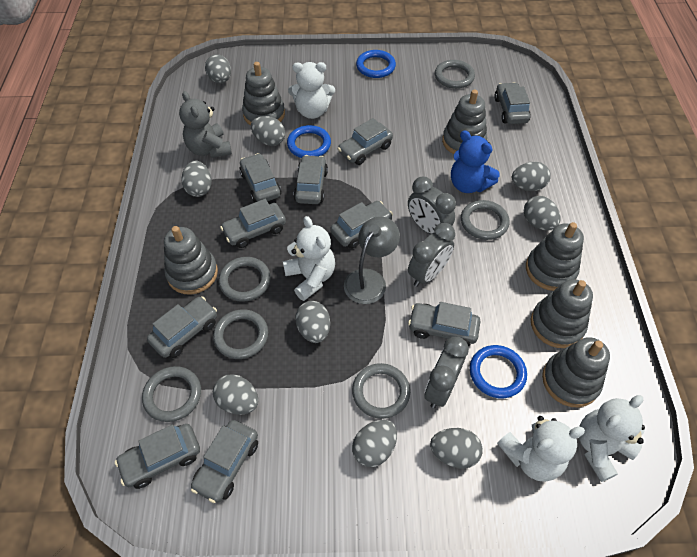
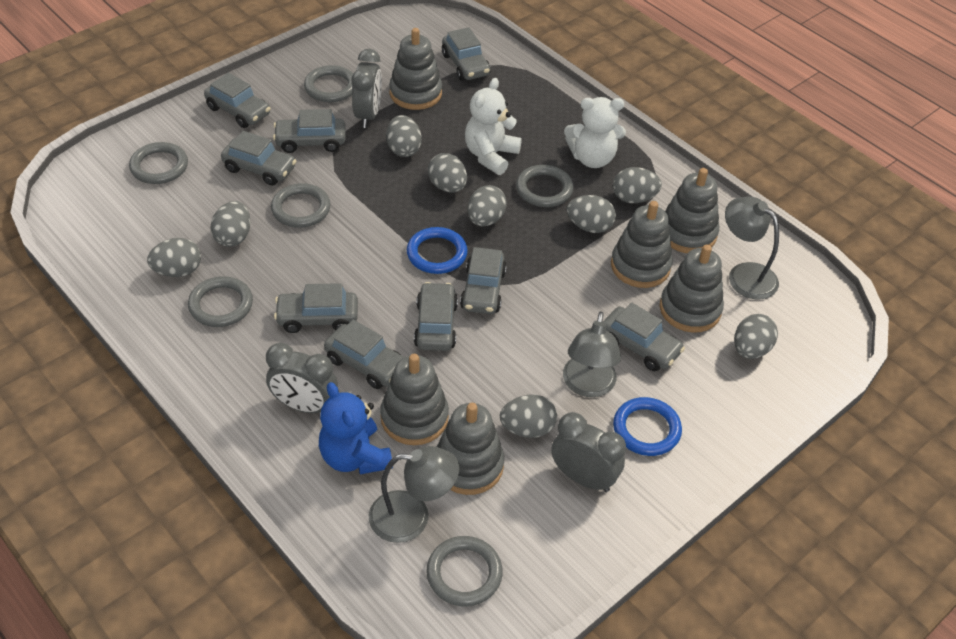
blue ring: [287,125,331,158] [356,50,396,78] [470,345,527,398] = 3 -> [407,227,468,274] [613,397,682,456] = 2
grey car: [115,424,200,489] [147,296,217,358] [191,420,258,503] [220,199,286,248] [239,153,281,203] [293,155,328,204] [330,201,393,249] [338,118,393,165] [408,302,481,347] [494,82,531,124] = 10 -> [204,73,271,128] [221,131,296,186] [273,109,346,153] [274,283,358,333] [324,320,404,389] [414,282,458,351] [442,27,490,81] [460,247,507,314] [603,303,685,371] = 9
grey lamp: [344,217,400,304] = 1 -> [369,446,459,543] [563,311,621,397] [725,197,779,300] = 3
grey teddy bear: [179,91,232,158] = 1 -> none = 0
white teddy bear: [283,216,335,301] [288,62,335,119] [497,416,585,482] [579,395,645,482] = 4 -> [465,78,522,175] [564,97,626,168] = 2

